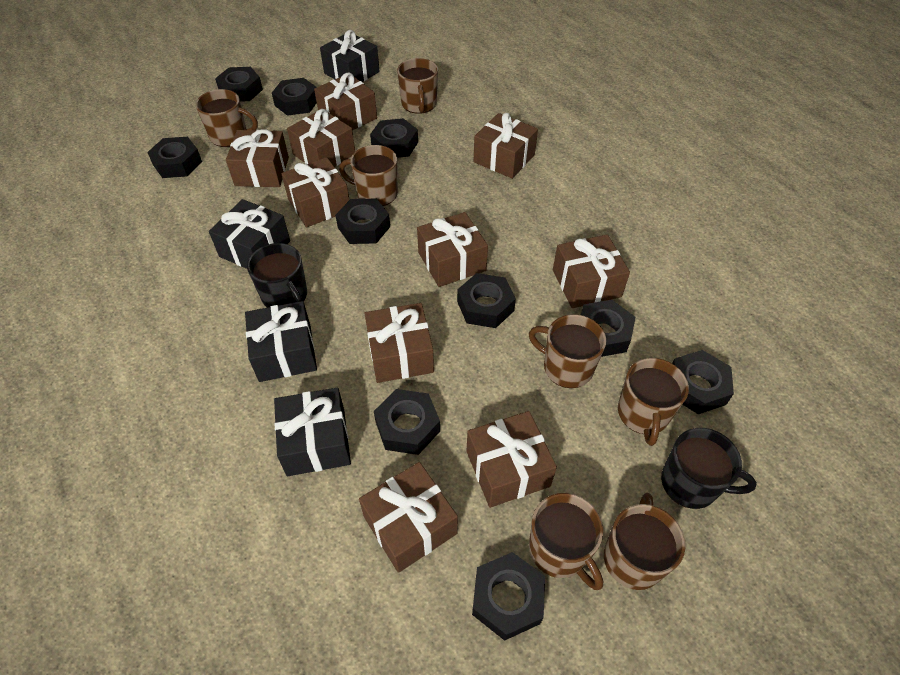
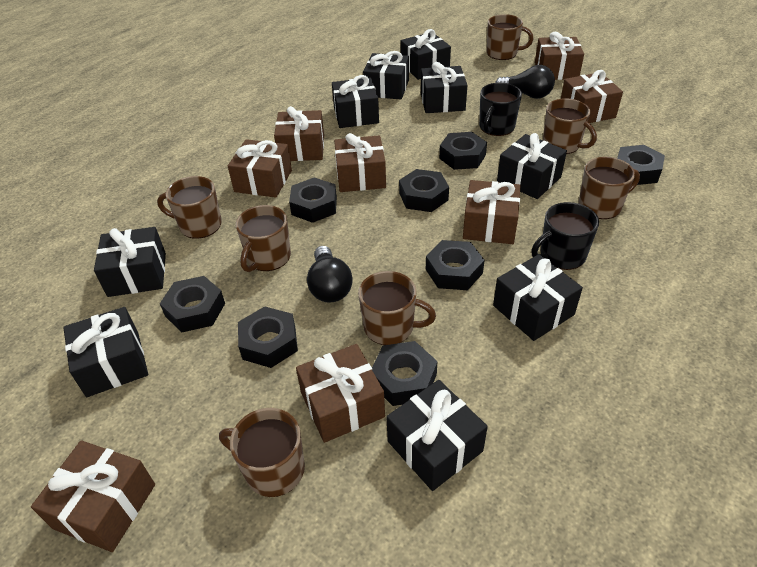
black gift: [209,199,290,269] [245,301,317,382] [274,388,351,476] [320,30,380,82] = 4 -> [63,307,148,397] [94,227,166,297] [332,75,379,128] [363,51,409,100] [387,380,488,491] [401,29,451,80] [421,62,467,113] [493,254,583,341] [497,133,567,199] = 9
black light bulb: none = 0 -> [307,246,353,303] [495,65,555,99] = 2
black nut: [147,137,202,178] [215,67,263,102] [272,78,317,116] [335,198,390,244] [370,118,418,158] [374,389,440,455] [457,273,516,328] [472,552,545,641] [581,300,635,357] [672,350,734,414] = 10 -> [160,276,225,332] [238,306,298,368] [289,177,337,223] [372,341,438,406] [399,169,449,212] [426,240,485,290] [439,132,487,170] [617,145,665,185] = 8
brown gift: [226,129,289,187] [281,157,349,227] [287,109,355,167] [314,73,377,130] [359,462,458,573] [364,303,434,383] [417,212,488,287] [467,411,557,508] [473,113,538,179] [553,234,630,308] = 10 -> [31,440,155,552] [228,139,292,198] [274,106,324,161] [296,344,385,443] [334,133,386,192] [463,180,521,244] [535,32,584,80] [561,70,623,123] = 8

